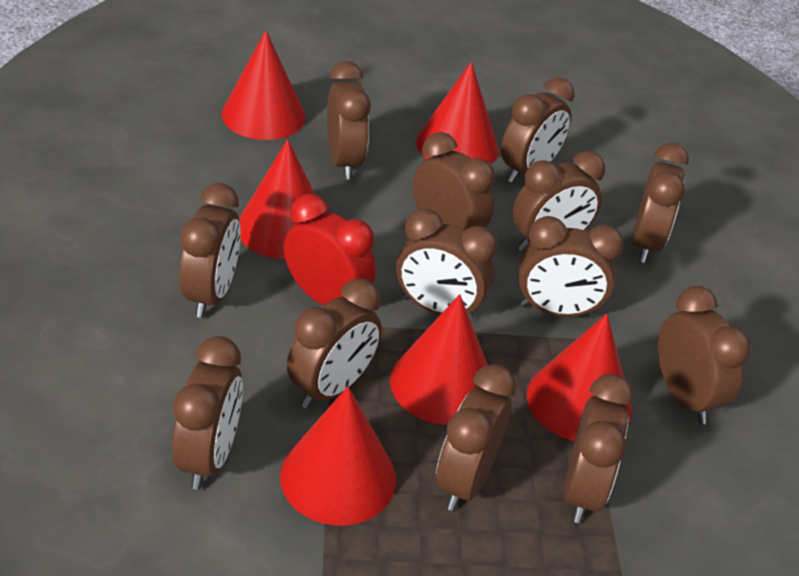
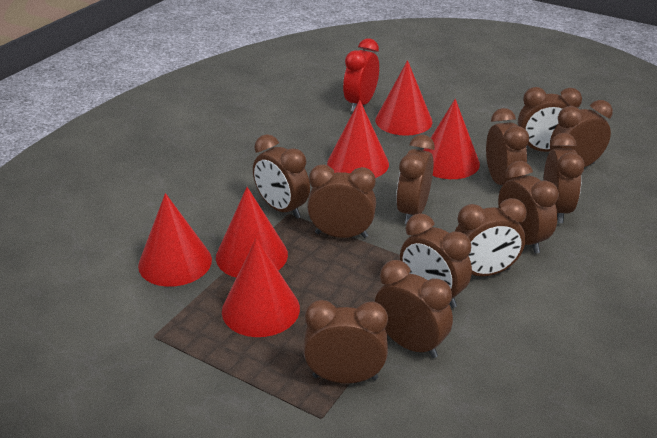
brown clock: [172,336,243,490] [179,183,241,318] [287,278,382,409] [327,61,371,180] [396,209,498,321] [413,132,495,230] [436,364,516,511] [501,77,575,183] [513,151,605,252] [519,216,624,318] [563,374,634,523] [632,143,689,263] [658,286,751,424] = 13 -> [253,134,310,219] [303,300,388,383] [307,164,376,238] [375,260,453,358] [396,135,435,224] [400,213,472,308] [455,198,527,276] [486,108,529,186] [498,161,559,254] [518,87,582,152] [543,133,585,223] [550,100,613,167] = 12

